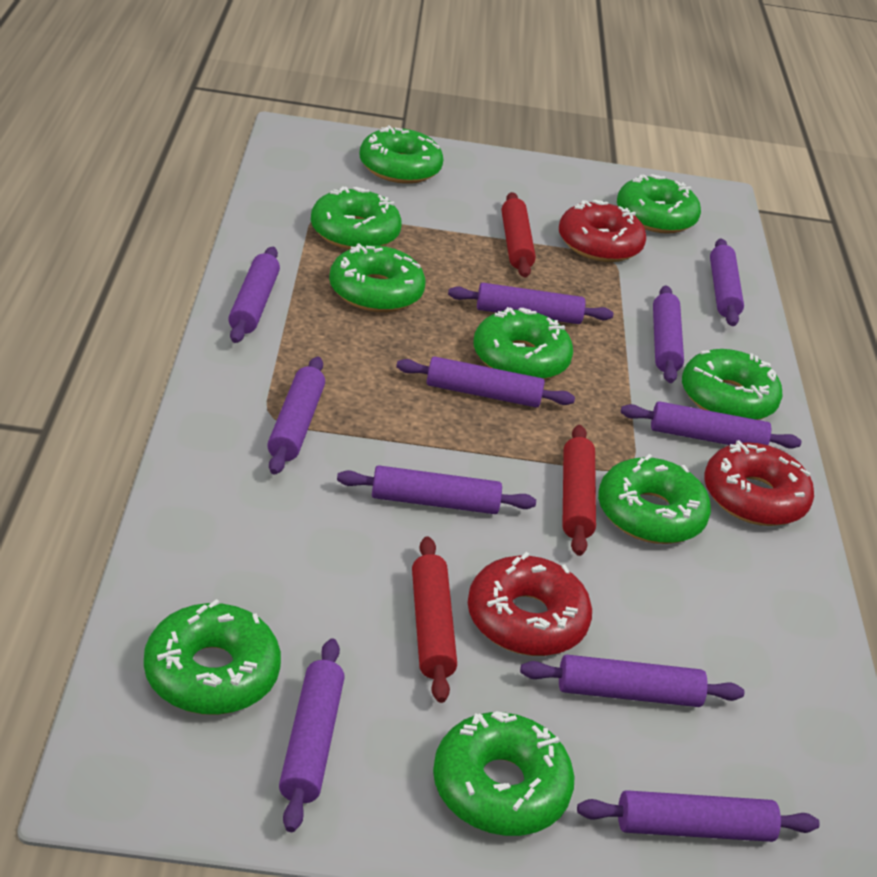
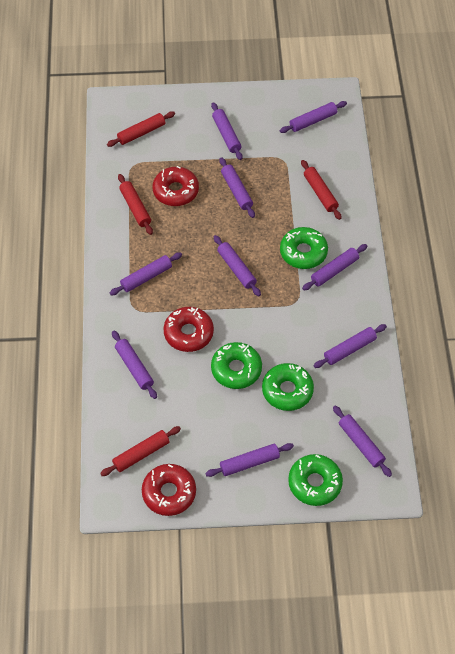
green donut: [144,599,281,715] [311,187,402,250] [329,243,426,312] [360,125,443,184] [433,711,575,836] [474,307,573,380] [598,454,711,544] [617,174,701,234] [682,349,783,420] = 9 -> [211,342,262,389] [262,363,314,411] [280,227,328,269] [288,454,343,506] = 4
purple rolling pin: [228,247,280,343] [267,357,325,475] [279,639,345,832] [337,465,536,514] [396,356,575,408] [448,283,614,324] [520,655,744,707] [577,790,820,842] [621,401,801,448] [653,286,684,383] [710,238,744,326] = 11 -> [110,252,182,295] [112,331,157,399] [205,443,294,477] [211,102,243,160] [214,235,261,296] [219,157,255,218] [280,101,347,133] [302,244,367,290] [314,324,387,368] [333,406,392,477] = 10
red rolling pin: [412,536,457,703] [502,192,536,278] [562,425,596,556] = 3 -> [100,426,181,476] [107,111,175,147] [118,174,153,235] [301,160,342,220] = 4

